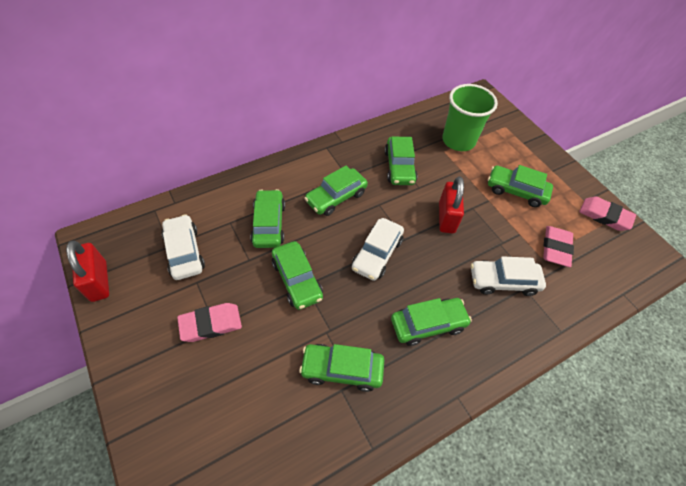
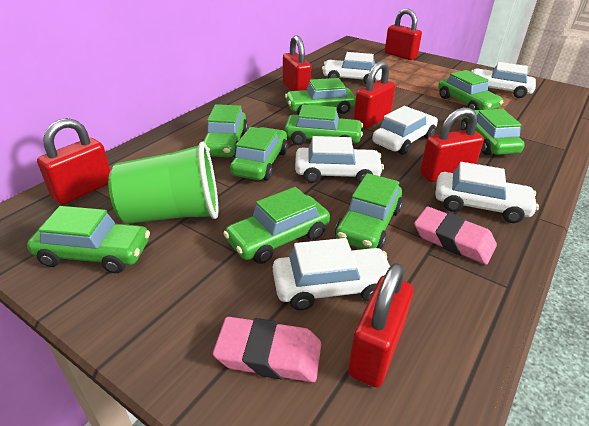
green car: [250,189,285,248] [272,241,323,310] [299,344,384,392] [304,166,368,216] [385,137,417,185] [391,298,472,346] [488,165,553,207] = 7 -> [27,206,150,273] [202,104,248,157] [223,187,330,264] [230,127,288,181] [284,104,363,145] [285,78,356,114] [335,173,403,249] [438,70,503,110] [461,109,525,155] = 9
pink eraser: [177,303,242,342] [543,226,574,267] [579,196,636,231] = 3 -> [213,317,322,382] [414,207,497,265] = 2
red padlock: [66,241,109,302] [439,176,464,234] = 2 -> [37,118,110,205] [283,35,312,91] [348,263,413,387] [354,61,395,129] [385,9,422,60] [420,107,484,182] = 6
white car: [162,214,205,280] [352,218,404,281] [471,256,546,296] = 3 -> [273,238,390,310] [295,136,384,183] [322,52,382,84] [372,106,438,155] [435,162,539,223] [471,62,536,98] = 6

